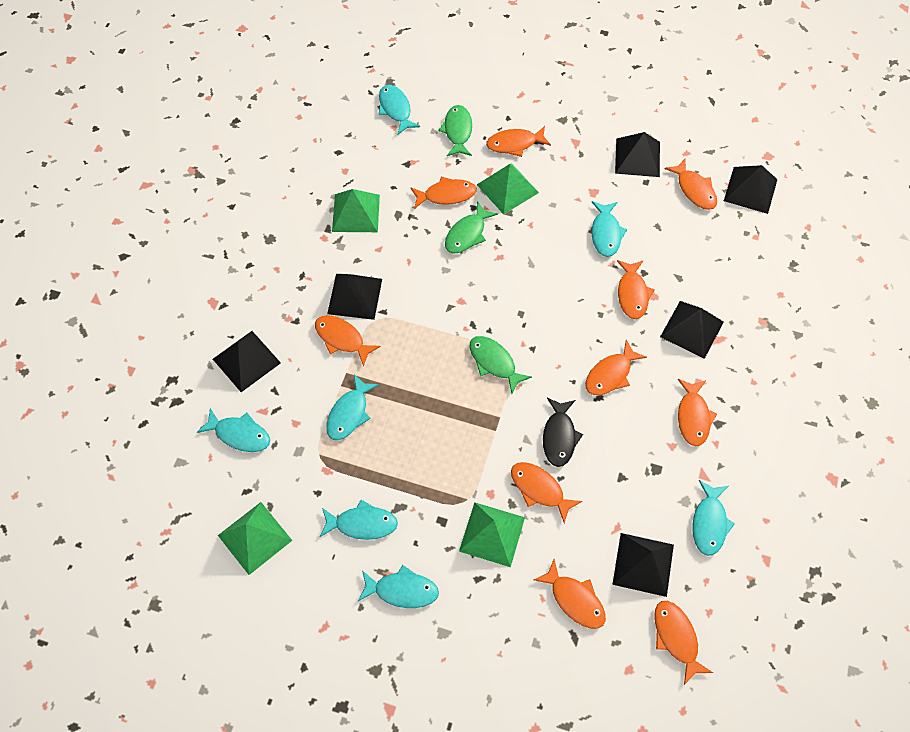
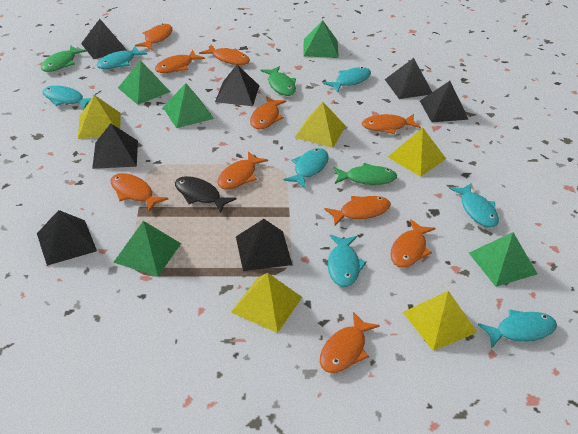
black pyramid: [213,331,281,392] [327,274,382,320] [612,533,674,597] [615,132,660,177] [660,301,724,359] [724,165,778,214] = 6 -> [37,210,97,266] [81,19,127,59] [92,123,138,169] [215,65,259,106] [236,219,292,271] [385,58,432,99] [420,81,469,122] = 7
green pyramid: [218,502,293,575] [332,189,380,232] [459,502,525,567] [477,164,539,215] = 4 -> [113,221,181,277] [118,60,170,105] [163,83,214,128] [303,20,339,58] [469,232,537,287] = 5
yellow pyramid: none = 0 -> [78,95,120,139] [231,273,302,333] [295,102,346,148] [388,128,446,177] [403,291,477,351] = 5

